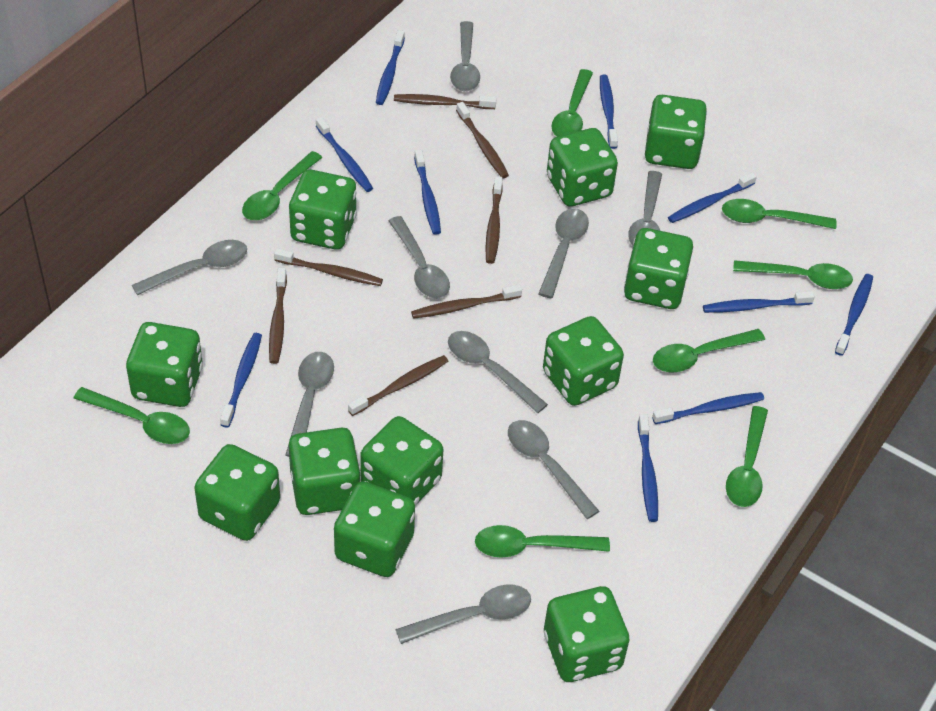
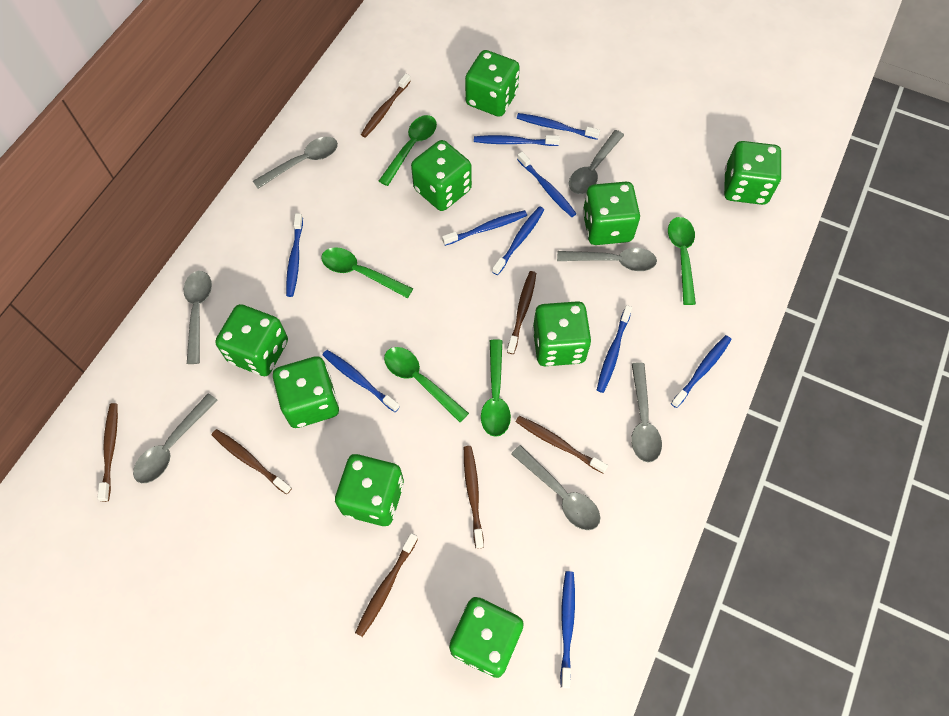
green dice: [126,322,203,407] [194,444,280,541] [289,169,357,250] [289,428,361,515] [334,481,415,577] [360,416,443,505] [543,316,624,406] [544,586,629,682] [547,128,618,207] [624,228,693,309] [645,95,707,169] = 11 -> [215,304,288,376] [273,356,339,428] [335,454,404,526] [411,140,472,211] [449,597,524,678] [465,50,520,117] [532,301,591,366] [583,182,640,245] [724,141,782,205] = 9
green spoon: [74,387,190,444] [242,151,323,220] [475,525,610,558] [551,69,593,137] [653,329,765,372] [722,199,837,229] [726,406,768,507] [733,260,853,289] = 8 -> [321,247,413,298] [379,115,437,186] [384,347,469,422] [481,339,511,437] [668,217,696,305] = 5
grey spoon: [132,240,247,295] [286,352,334,457] [389,216,450,299] [395,584,531,644] [448,331,548,413] [450,21,480,91] [508,420,599,519] [539,208,589,298] [628,171,662,246] = 9 -> [133,394,218,483] [184,271,212,364] [253,137,338,189] [511,445,600,530] [557,248,657,271] [569,130,624,194] [631,362,662,463] = 7

